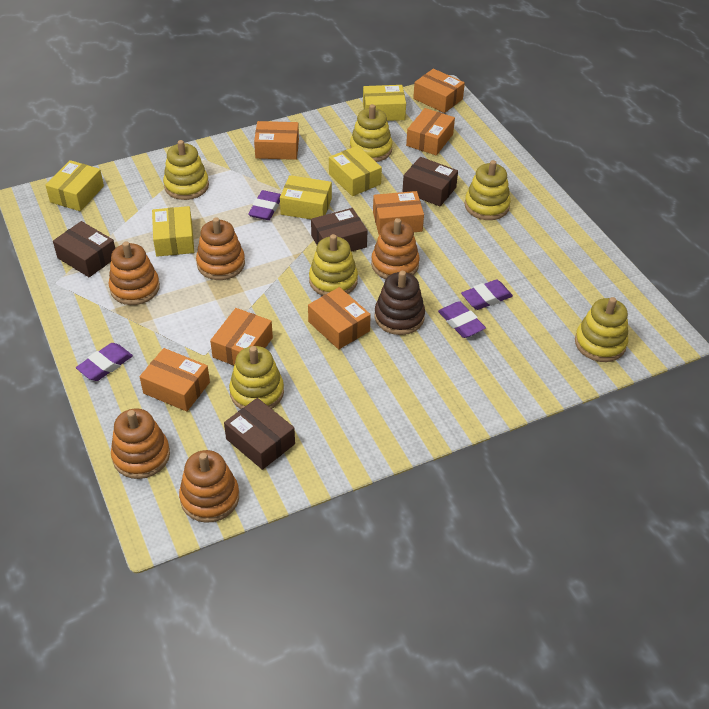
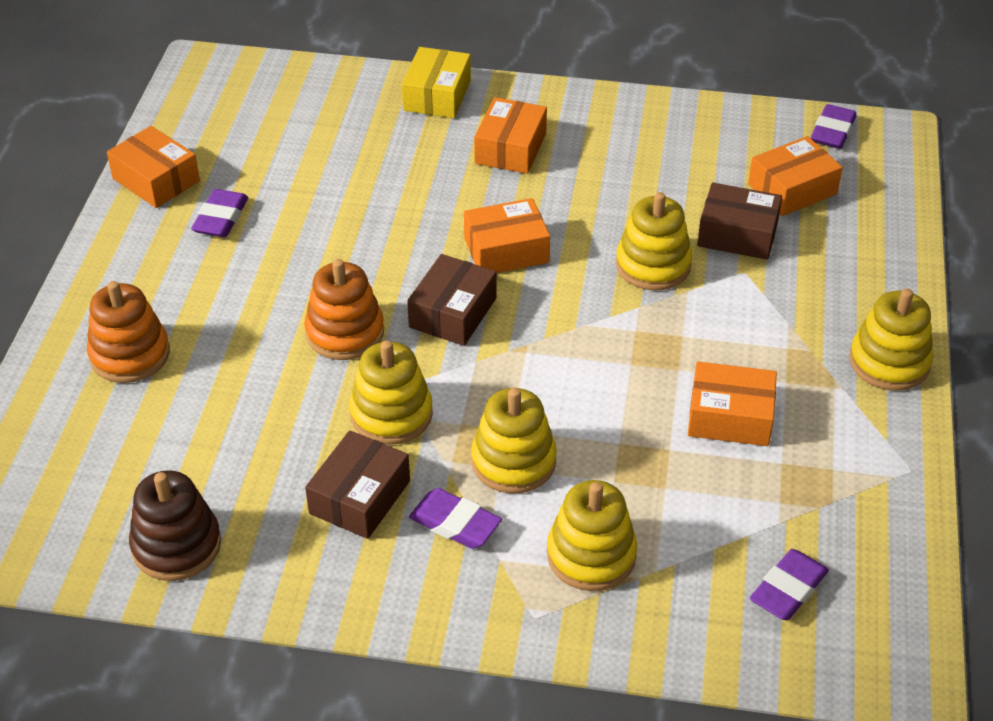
brown box: [53,221,115,277] [224,398,295,470] [311,208,368,252] [402,157,458,206] = 4 -> [305,430,410,539] [407,254,496,346] [697,183,782,260] = 3
orange box: [140,348,210,412] [210,308,273,365] [254,121,299,160] [308,287,371,350] [373,191,424,234] [406,108,455,156] [413,69,465,113] = 7 -> [107,126,200,208] [464,198,550,273] [474,97,547,174] [688,362,777,446] [748,136,843,216] = 5
orange stacking toy: [108,241,160,305] [111,408,170,479] [179,450,239,523] [196,217,245,280] [371,218,420,279] = 5 -> [87,281,170,383] [304,259,384,360] = 2
yellow box: [45,160,104,211] [152,206,194,257] [280,175,332,219] [329,146,382,196] [363,85,406,121] = 5 -> [402,47,471,118] = 1
yellow stacking toy: [163,140,209,200] [229,346,284,409] [309,234,358,296] [350,104,393,162] [465,160,511,220] [575,297,628,362] = 6 -> [349,340,433,445] [471,388,557,494] [547,480,637,591] [616,192,692,291] [849,288,933,391] = 5

